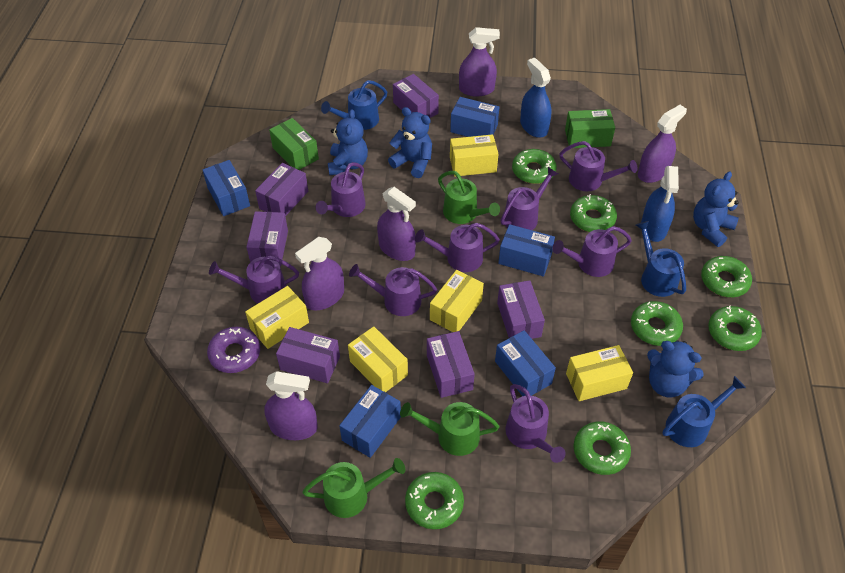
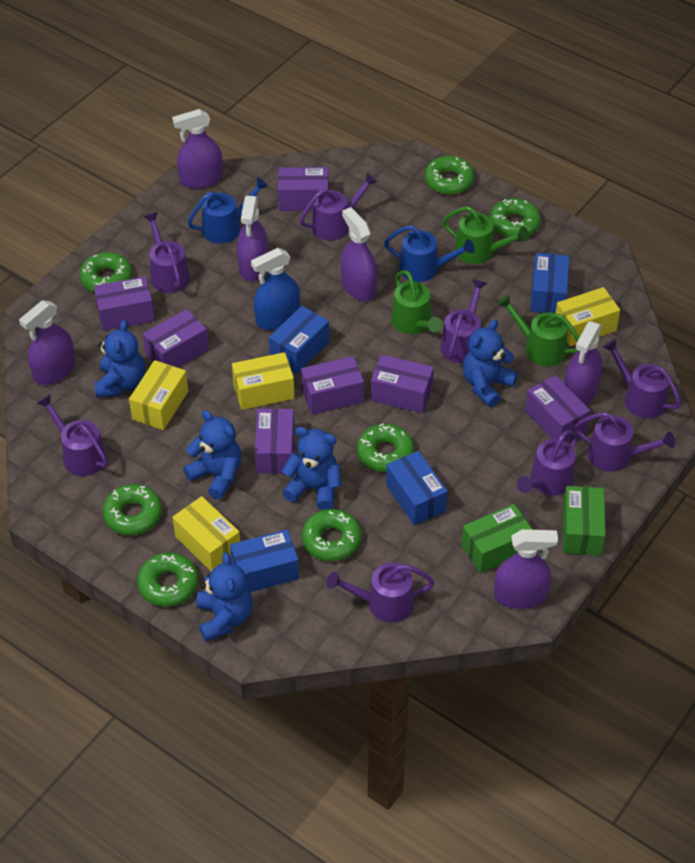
blue box: [203,160,250,216] [339,385,401,458] [450,97,499,137] [495,330,556,396] [498,224,555,277] = 5 -> [230,530,299,592] [269,306,329,374] [386,451,448,525] [530,253,569,313] = 4
blue spray bottle: [520,58,552,138] [641,166,679,242] = 2 -> [251,248,300,330] = 1
blue teddy bear: [328,109,368,175] [388,107,432,178] [647,340,704,398] [693,172,739,247] = 4 -> [94,320,145,398] [183,410,242,499] [196,552,252,642] [282,427,341,510] [463,319,518,407] = 5
blue watering can: [321,80,387,130] [636,221,686,297] [662,376,746,447] = 3 -> [187,177,268,244] [384,225,475,282] = 2
purple box: [247,211,288,266] [255,163,308,216] [276,327,340,383] [393,74,439,118] [427,331,475,398] [497,280,545,339] = 6 -> [94,276,155,331] [143,309,209,368] [255,408,294,474] [278,167,329,211] [301,356,364,415] [371,355,434,413] [525,375,590,442] = 7
purple donut: [207,327,260,373] = 1 -> none = 0
purple spray bottle: [264,371,318,440] [295,237,344,310] [377,187,416,261] [459,27,500,96] [638,105,687,183] = 5 -> [19,300,75,385] [172,109,223,189] [237,196,269,281] [341,207,377,301] [494,529,558,609] [564,321,602,405] = 6
yellow box: [245,286,309,349] [348,326,408,392] [430,270,484,332] [450,134,498,177] [566,345,633,401] = 5 -> [129,360,188,430] [172,496,240,571] [232,352,295,410] [555,287,620,346] = 4

